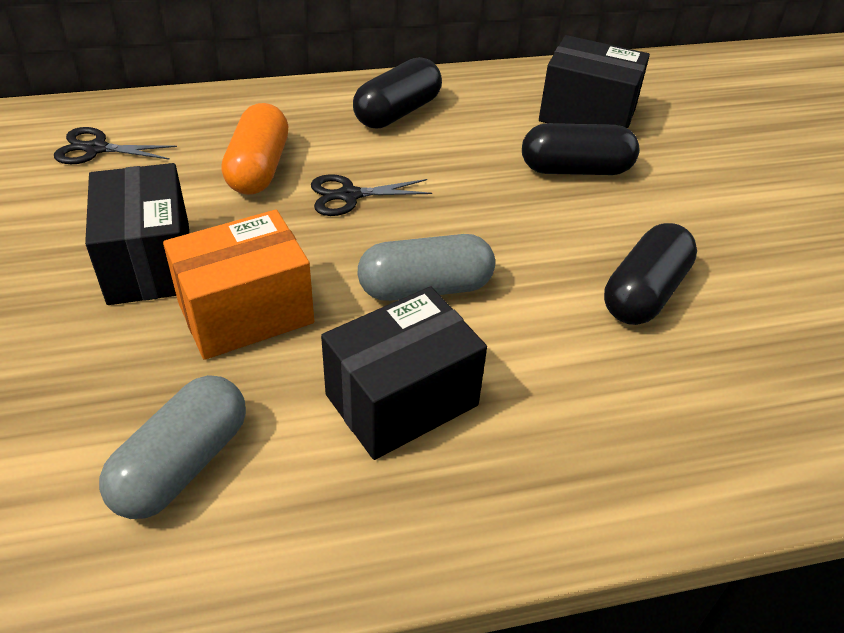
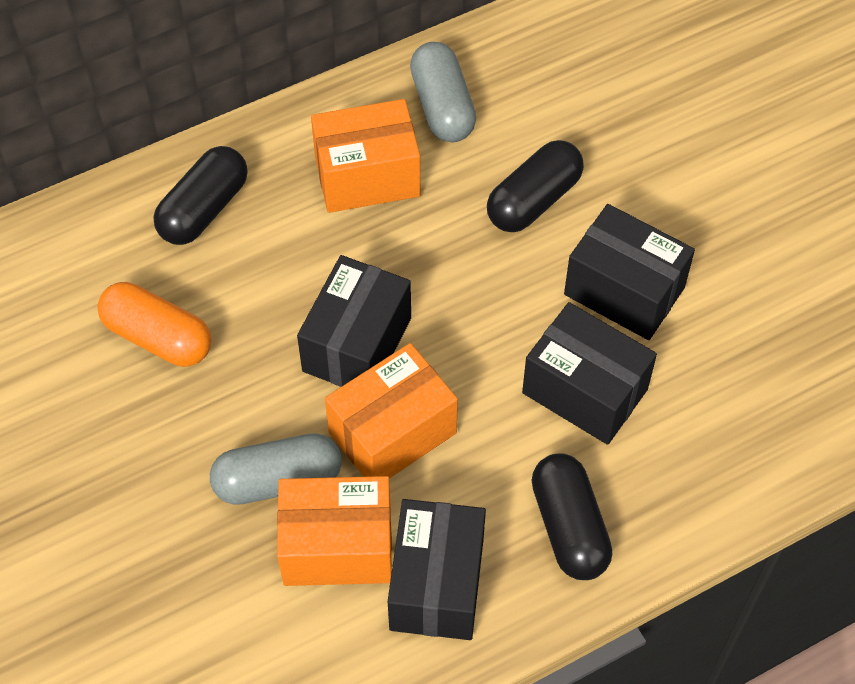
black box: [85,163,189,305] [321,286,487,460] [539,35,650,128] = 3 -> [297,255,411,387] [388,499,486,640] [522,302,657,445] [564,204,695,340] = 4
black scissors: [54,127,177,164] [311,174,432,216] = 2 -> none = 0
orange box: [163,210,314,360] = 1 -> [277,476,392,586] [311,99,420,213] [325,343,458,478] = 3

